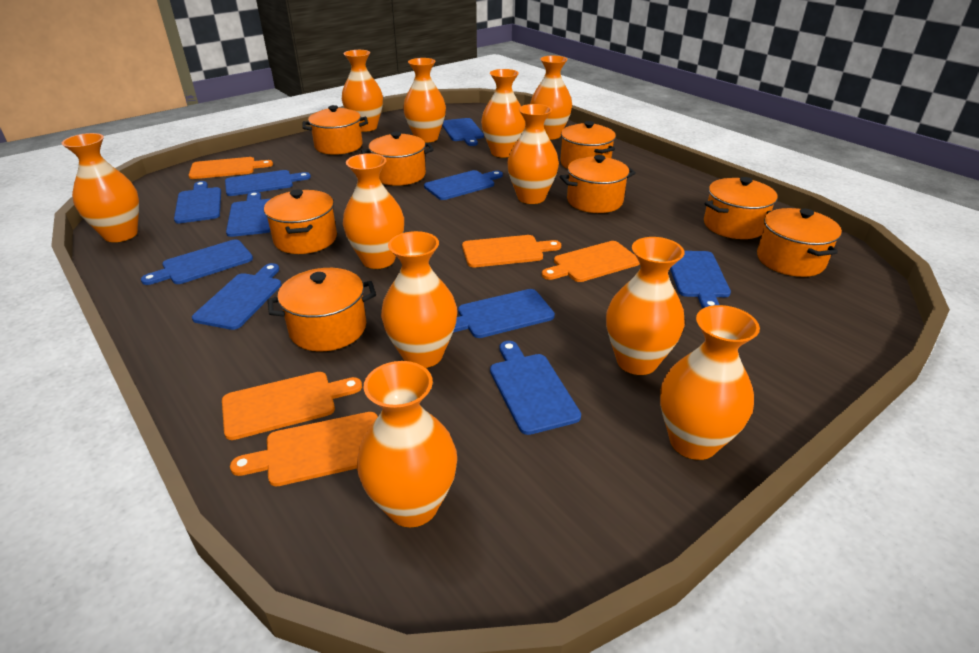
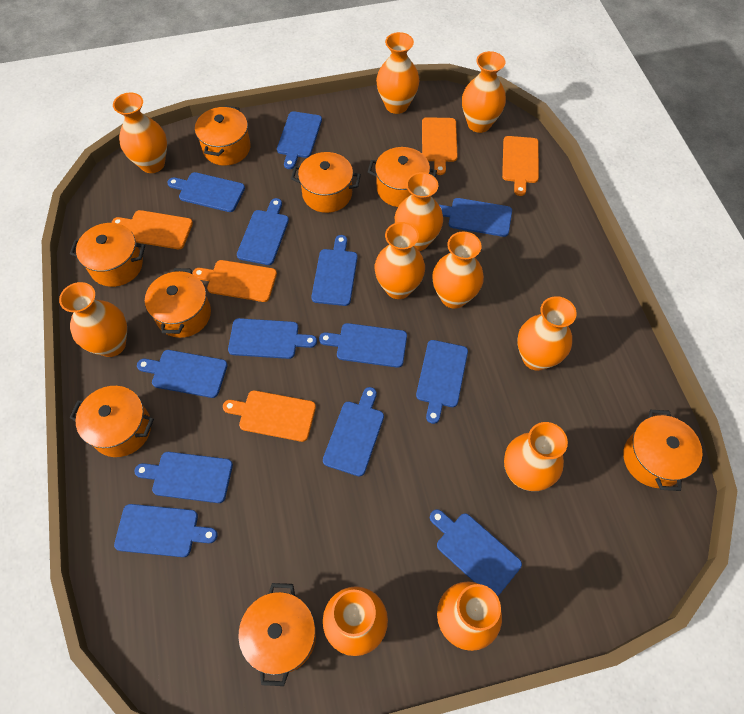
blue cutting board: [141,239,253,285] [174,181,221,223] [192,263,281,330] [225,170,311,196] [226,191,271,237] [424,170,503,200] [442,118,484,146] [453,289,555,338] [490,341,581,435] [670,251,731,309] = 10 -> [114,504,218,557] [135,452,233,503] [137,350,228,398] [167,172,245,212] [228,318,317,359] [237,198,289,265] [277,111,322,169] [311,235,358,306] [319,323,407,368] [323,387,384,476] [416,340,468,424] [430,509,522,596] [439,198,512,237] = 13

